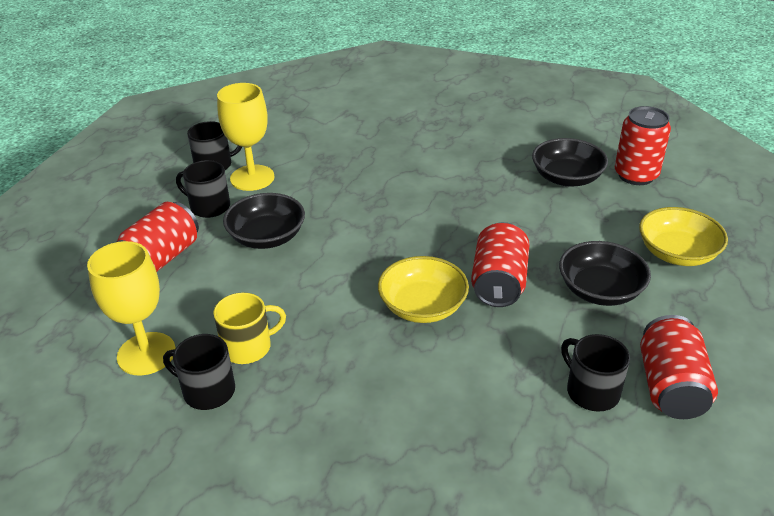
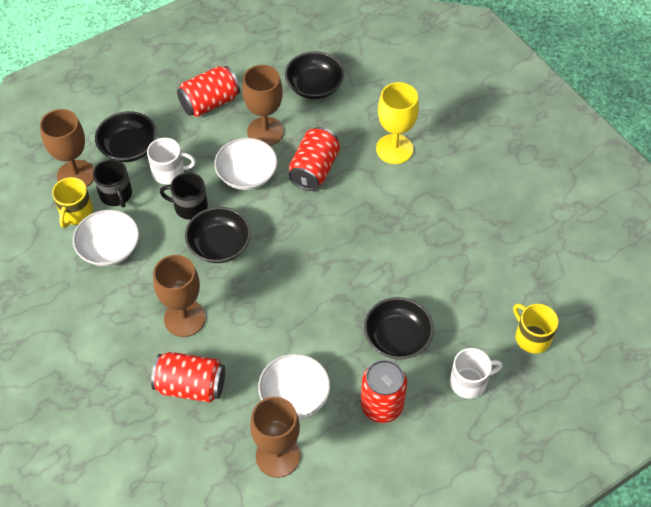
black bowl: [223,193,305,249] [532,138,608,186] [559,241,651,306] = 3 -> [95,111,157,162] [185,207,251,263] [285,51,344,99] [364,297,434,359] = 4
black mug: [163,334,235,410] [176,160,230,218] [187,121,242,170] [561,334,630,411] = 4 -> [93,159,132,207] [160,172,208,220] = 2
brown goblet: none = 0 -> [40,109,94,187] [153,255,205,337] [242,65,284,146] [250,397,300,478] = 4
white bowl: none = 0 -> [73,210,139,266] [214,138,277,190] [258,354,330,419] = 3
white mug: none = 0 -> [147,138,196,184] [450,348,502,399] = 2
yellow bowl: [378,256,469,323] [639,207,728,266] = 2 -> none = 0
yellow goblet: [87,241,176,375] [217,83,275,191] = 2 -> [376,82,419,164] = 1
yellow mug: [213,292,286,364] = 1 -> [52,177,93,228] [513,304,558,354] = 2

